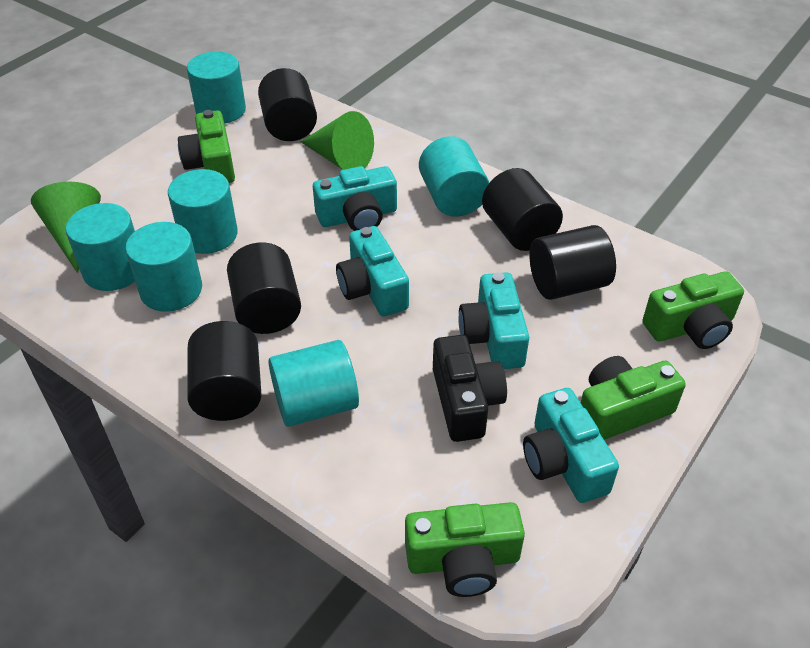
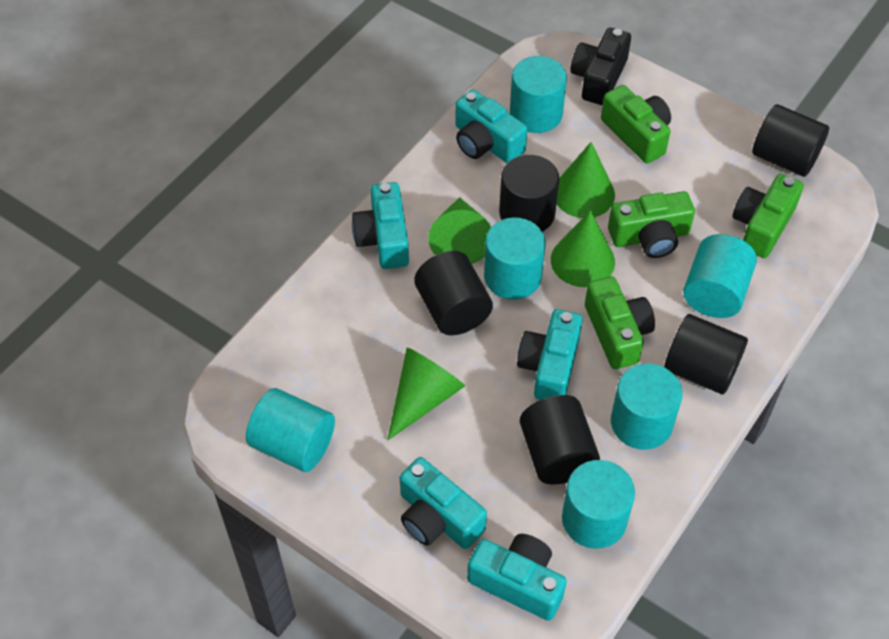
green cone: [31,182,101,273] [301,111,374,170] = 2 -> [387,348,465,440] [428,197,491,264] [551,210,615,287] [557,142,615,218] = 4
turquoise camera: [313,166,397,231] [336,226,409,317] [458,272,529,369] [523,388,619,503] = 4 -> [352,182,409,269] [400,457,487,549] [455,89,527,163] [467,534,567,621] [517,309,582,400] = 5

